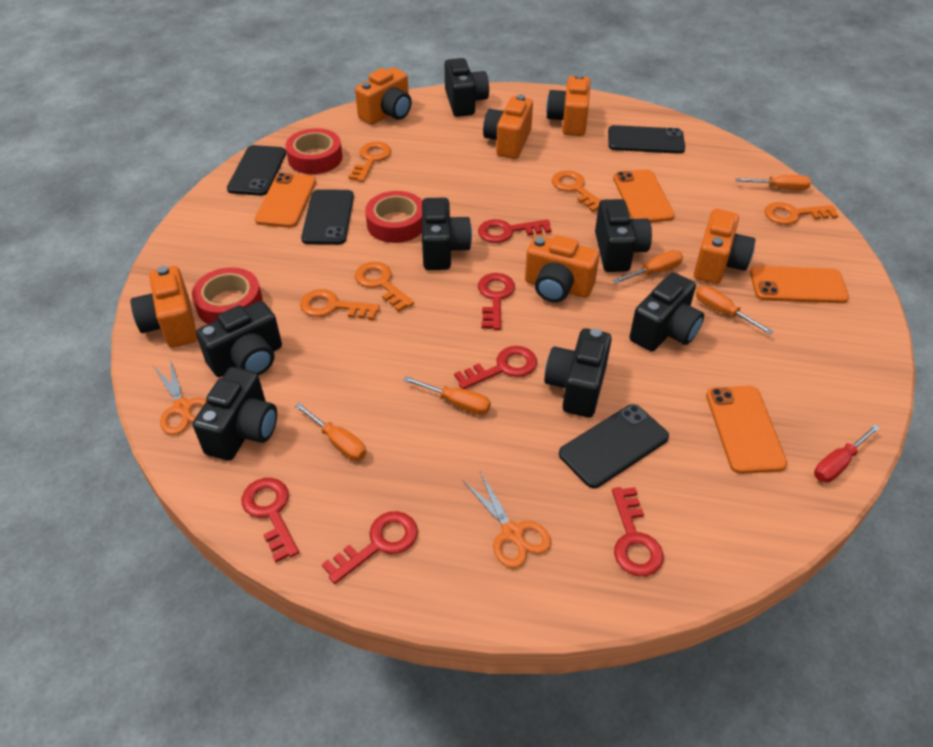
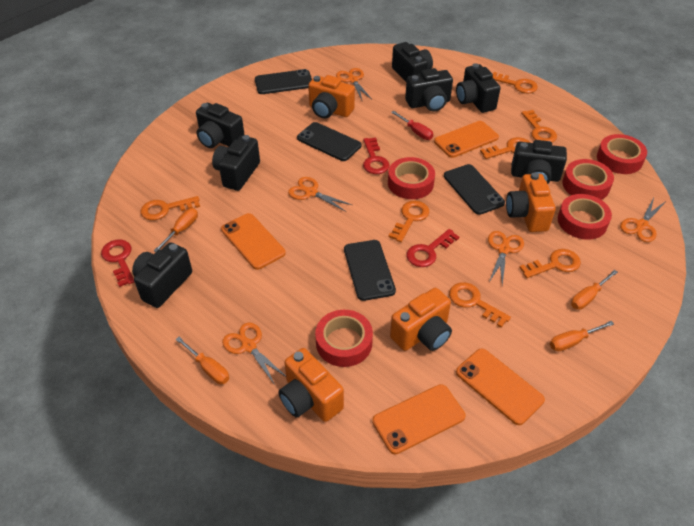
orange camera: [131,266,197,348] [355,68,412,125] [483,95,533,159] [525,235,599,302] [546,74,590,136] [694,209,755,284] = 6 -> [278,348,344,422] [308,75,355,119] [390,288,452,351] [506,173,556,232] = 4
orange key: [300,289,380,320] [349,142,391,182] [355,262,414,312] [552,171,601,212] [765,202,839,225] = 5 -> [141,196,200,220] [389,201,429,242] [449,282,511,328] [480,137,531,159] [493,72,538,93] [519,249,581,278] [521,110,557,142] = 7
orange scissors: [153,359,206,435] [463,472,551,568] = 2 -> [222,322,286,385] [288,177,352,212] [336,68,371,100] [488,231,524,286] [620,198,666,242] = 5
orange screwdriver: [295,403,366,461] [403,376,491,415] [613,250,683,284] [696,286,773,334] [736,175,811,190] = 5 -> [154,208,198,252] [176,337,229,384] [550,321,614,351] [571,270,618,310] = 4
red key: [242,478,299,563] [322,511,418,584] [454,346,537,389] [478,219,551,243] [478,273,515,330] [612,487,664,576] = 6 -> [101,240,134,287] [363,138,390,174] [407,229,459,267] = 3
red tape: [192,267,263,324] [285,128,342,174] [365,191,422,243] = 3 -> [315,310,373,367] [388,157,435,199] [558,194,612,240] [562,159,614,200] [597,134,647,174] = 5

